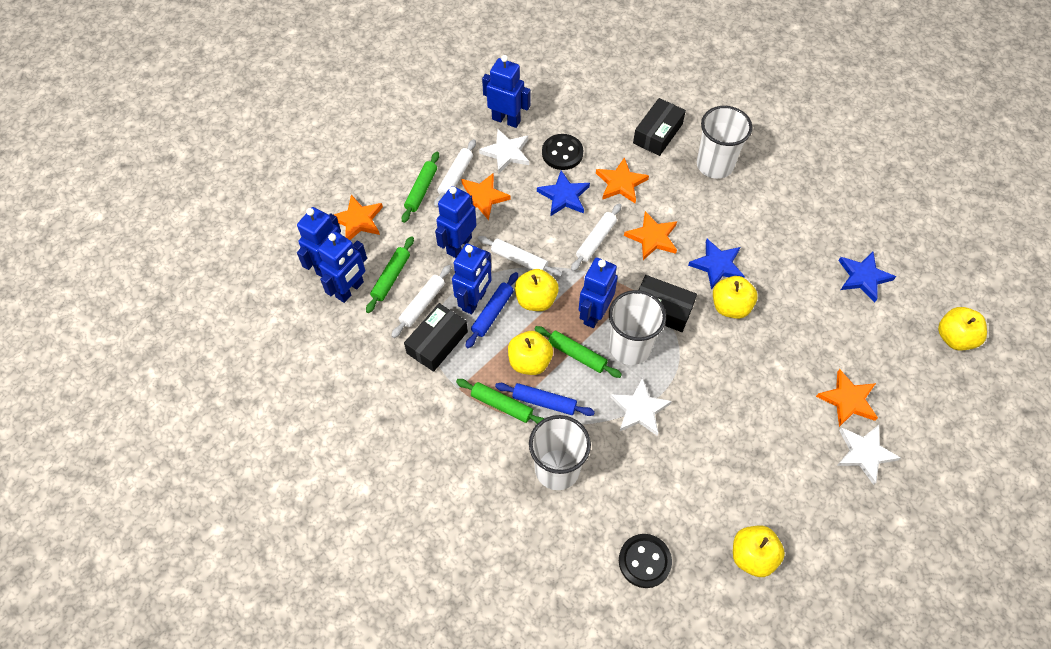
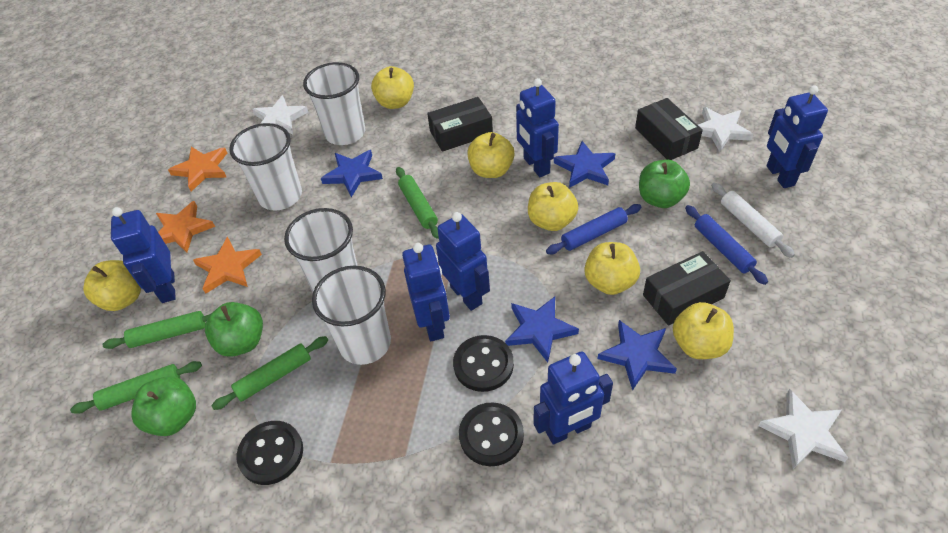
black button: [542,134,583,170] [619,534,672,588] = 2 -> [237,421,303,485] [453,335,514,392] [459,402,524,466] = 3
blue star: [537,170,590,216] [688,239,745,289] [839,252,896,302] = 3 -> [321,150,383,197] [505,297,579,362] [554,141,616,188] [598,320,677,391] = 4
green apple: none = 0 -> [131,376,196,436] [205,302,263,357] [639,160,690,208] = 3
orange star: [333,195,383,240] [461,173,511,220] [596,157,649,203] [624,211,677,260] [816,369,878,427] = 5 -> [156,201,215,253] [168,147,227,192] [193,237,262,294] = 3
white cup: [529,415,591,490] [609,290,666,365] [697,106,753,179] = 3 -> [229,123,302,211] [284,208,358,292] [303,62,365,145] [312,266,391,365] = 4
white rolling pin: [391,265,451,338] [434,139,476,207] [478,236,562,277] [571,203,621,271] = 4 -> [711,183,795,258] = 1
yellow apple: [508,331,553,375] [515,269,559,311] [713,276,758,319] [733,526,785,577] [938,307,987,351] = 5 -> [83,260,141,311] [371,66,414,109] [467,132,515,178] [528,182,578,231] [584,242,640,295] [673,302,734,359] = 6

